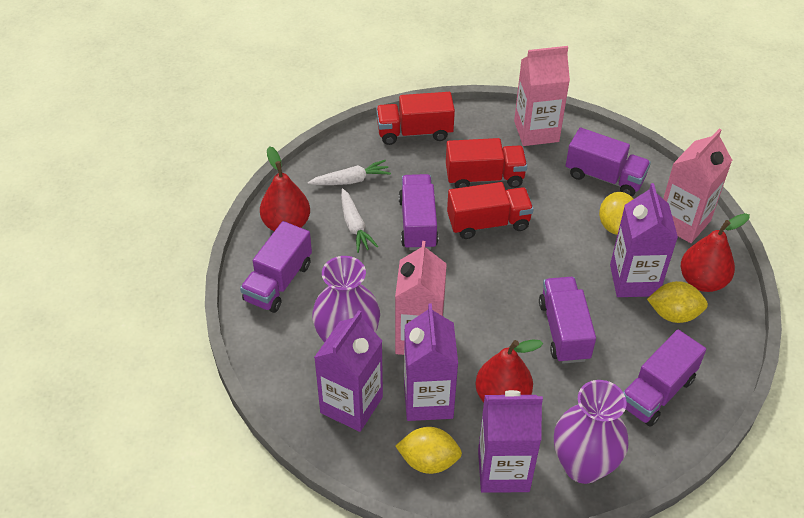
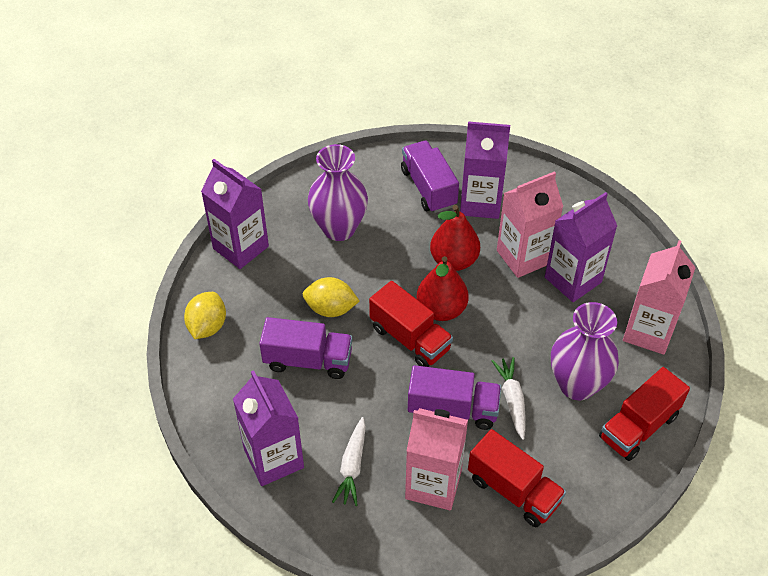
purple truck: [240,221,312,313] [399,174,438,250] [539,277,596,364] [566,128,651,197] [623,330,706,427] = 5 -> [259,317,352,379] [401,141,459,213] [408,365,501,430] = 3
red pear: [260,146,310,231] [475,339,543,402] [681,213,750,292] = 3 -> [417,256,469,321] [430,205,480,271] = 2
yellow lemon: [396,427,462,474] [599,192,633,235] [647,281,708,323] = 3 -> [184,292,226,339] [303,277,359,317] = 2

